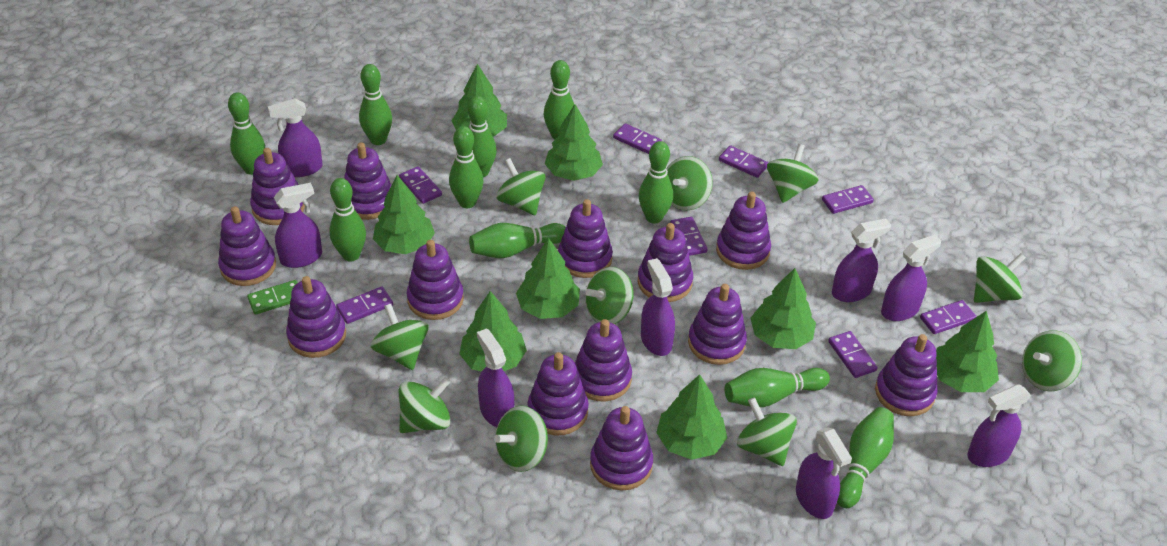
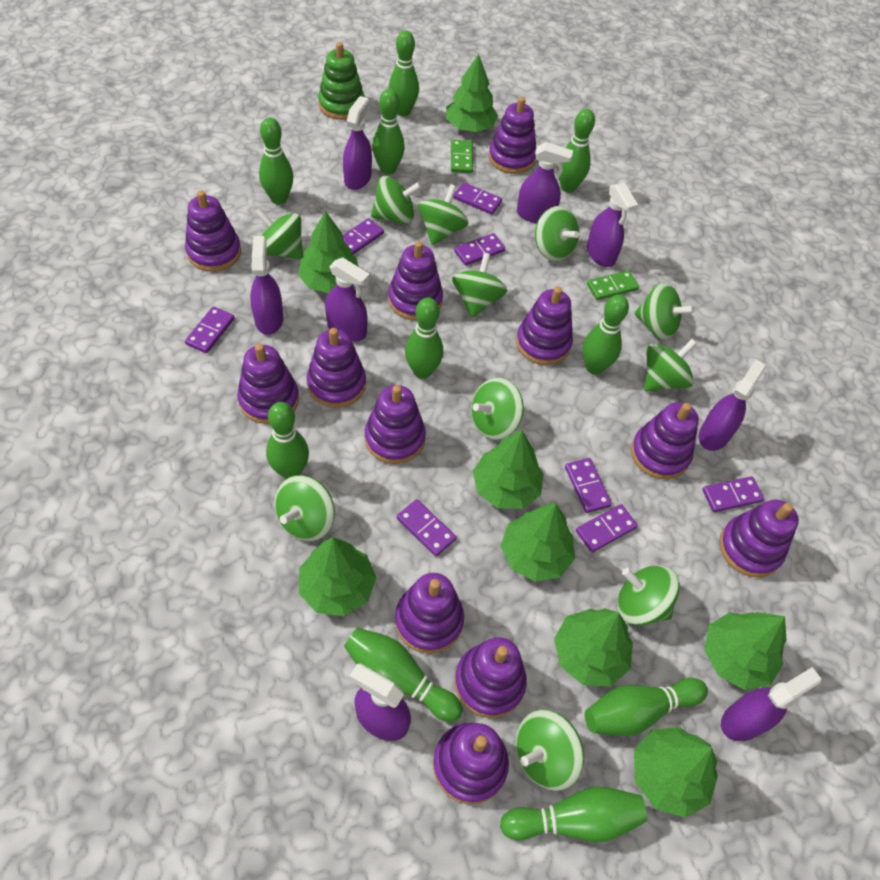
green domino: [247,280,298,315] = 1 -> [451,140,473,173] [587,270,639,300] = 2
green spinning top: [371,304,429,370] [399,377,451,433] [494,406,548,472] [496,158,546,215] [585,267,633,324] [667,156,713,211] [737,397,797,466] [767,144,819,203] [974,253,1026,303] [1022,330,1082,391] = 10 -> [255,208,303,259] [274,475,335,541] [371,176,422,225] [418,184,469,245] [452,253,508,318] [471,377,524,440] [515,710,584,791] [535,206,580,262] [617,565,680,626] [635,282,695,340] [644,339,697,392] = 11
green stacking toy: none = 0 -> [318,42,365,120] = 1
purple stacking toy: [218,206,276,286] [250,148,305,225] [286,276,346,358] [344,142,391,220] [407,240,464,320] [527,352,589,435] [558,199,613,278] [575,319,632,401] [590,406,653,490] [638,223,693,302] [688,284,747,365] [716,191,771,270] [875,334,937,416] = 13 -> [185,191,241,272] [237,344,299,424] [307,328,366,408] [365,385,426,464] [388,241,443,320] [395,573,464,654] [433,723,509,804] [454,637,527,718] [489,97,536,174] [516,287,573,365] [631,402,699,479] [719,500,799,577] = 12

